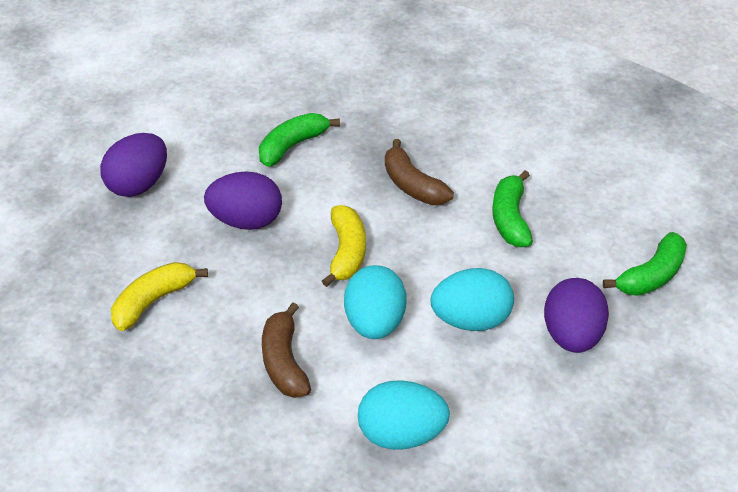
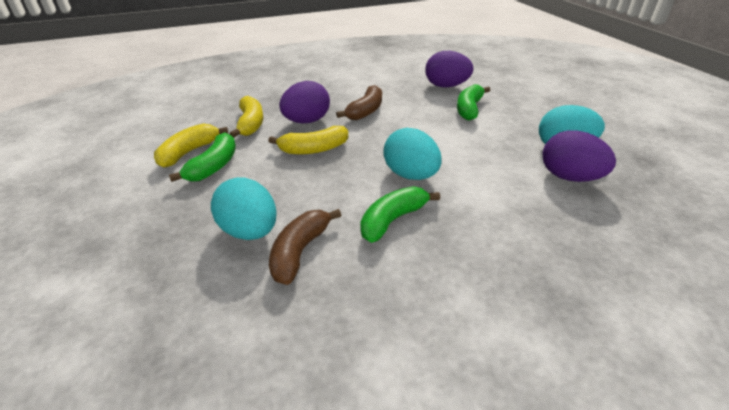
yellow banana: [111,262,208,331] [322,205,366,287] = 2 -> [154,124,228,168] [230,96,263,137] [268,126,348,154] = 3

